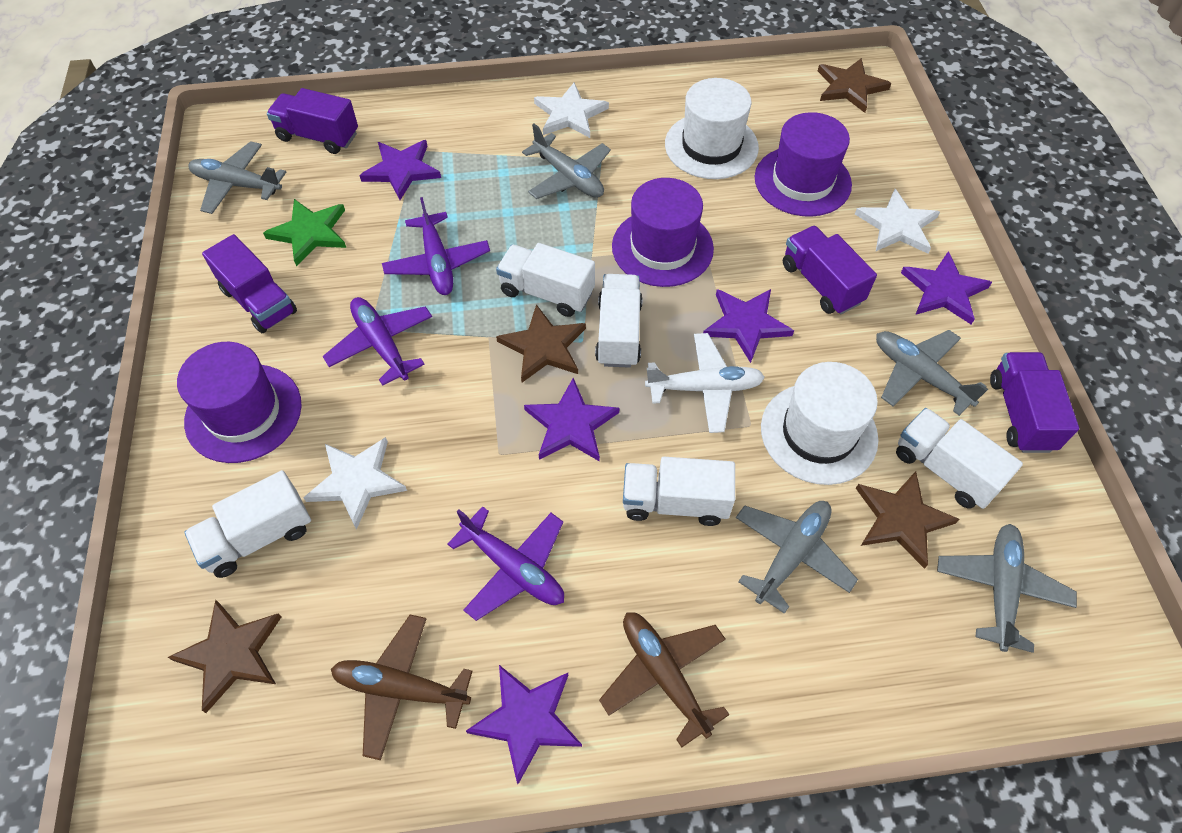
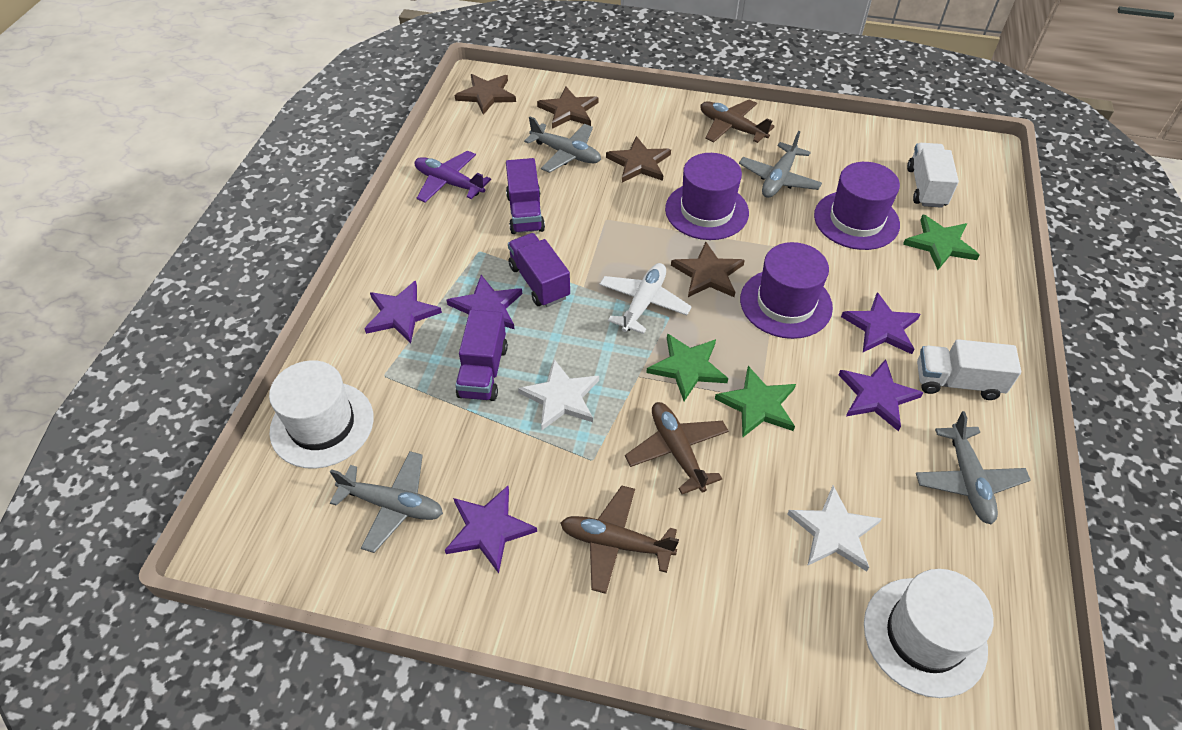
brown plane: [331,615,472,760] [599,612,729,748] = 2 -> [561,486,679,594] [625,402,729,494] [701,99,775,143] = 3
green star: [263,199,346,266] = 1 -> [646,333,728,401] [715,366,796,438] [903,215,980,270] = 3
grey plane: [188,141,286,214] [522,123,611,199] [736,501,858,614] [876,330,988,416] [937,524,1077,653] = 5 -> [330,451,443,553] [524,117,601,173] [739,131,822,198] [916,411,1031,525] = 4
purple plane: [323,297,432,386] [382,197,490,295] [447,506,564,621] = 3 -> [415,150,491,203] = 1
purple truck: [202,234,297,333] [267,88,358,154] [783,226,877,315] [990,352,1079,453] = 4 -> [455,310,508,401] [506,158,545,234] [508,233,570,307] = 3
white star: [303,437,407,530] [534,82,609,138] [855,189,940,254] = 3 -> [518,359,599,430] [787,486,882,571] = 2
white truck: [184,470,311,578] [496,243,595,317] [595,274,643,368] [623,457,735,526] [896,408,1023,509] = 5 -> [907,143,959,208] [917,339,1021,400] = 2

